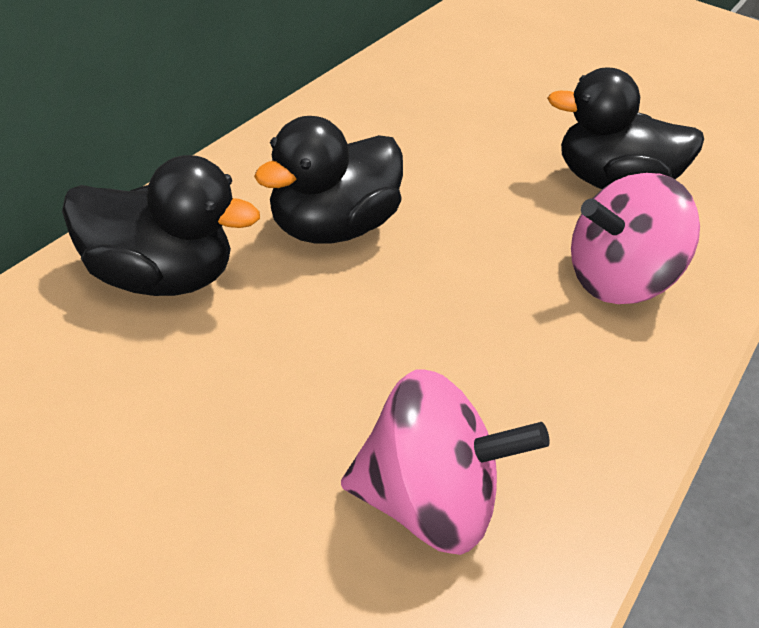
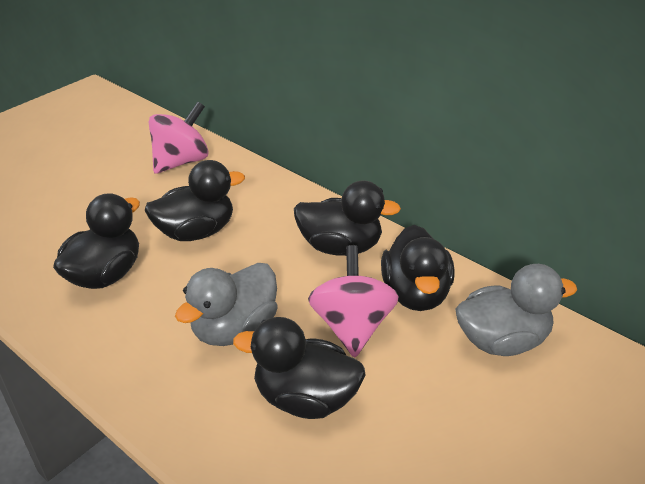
black duck: [62,155,260,296] [254,116,403,243] [547,68,704,189] = 3 -> [53,193,140,289] [145,160,245,241] [233,317,366,419] [294,180,401,256] [381,225,455,311] = 5
grey duck: none = 0 -> [175,263,278,346] [455,264,577,356] = 2

